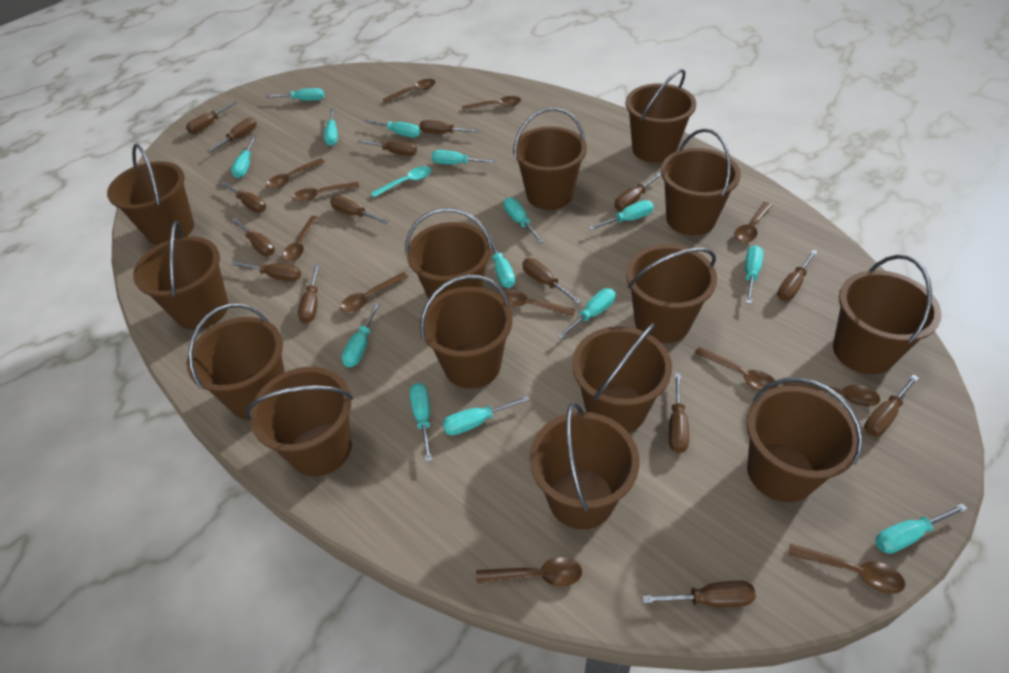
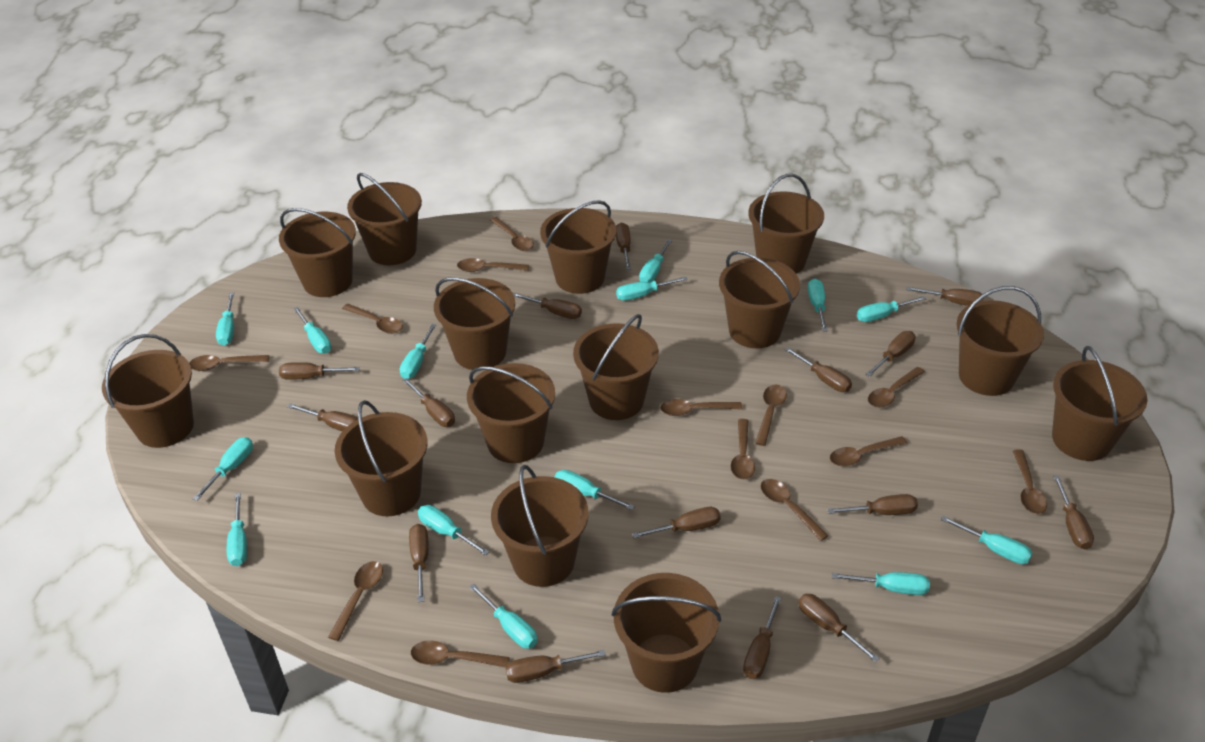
brown spoon: [266,158,325,189] [282,216,319,262] [292,182,359,202] [340,272,408,313] [382,79,436,103] [462,96,521,111] [476,557,582,587] [499,290,576,317] [694,346,778,392] [734,202,773,243] [783,382,880,407] [788,544,905,594] = 12 -> [189,355,269,371] [328,561,383,641] [342,303,403,334] [411,641,510,668] [457,258,529,272] [490,217,534,251] [660,399,742,416] [731,419,755,480] [755,385,787,446] [761,479,829,541] [830,436,907,466] [868,367,925,408] [1013,449,1047,514] = 13
turquoise spoon: [371,166,431,198] = 1 -> none = 0

